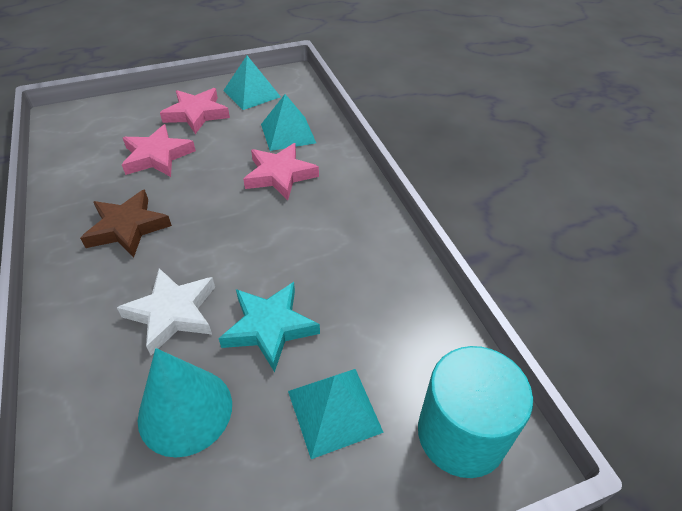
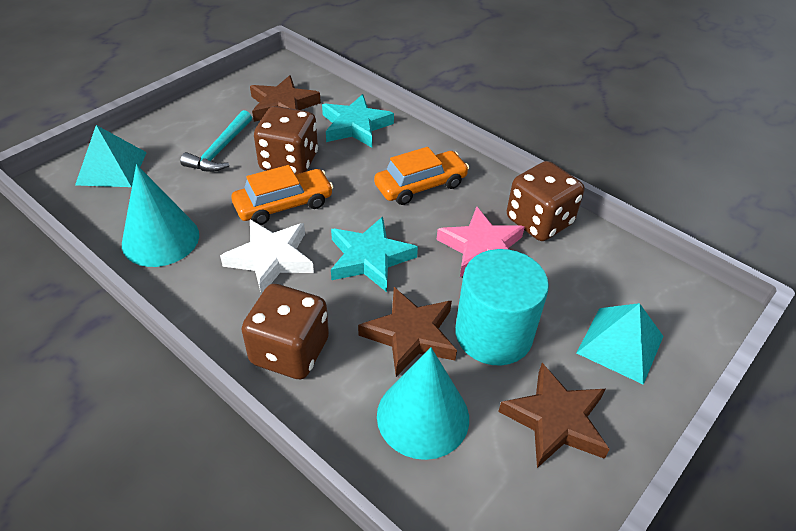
brown dice: none = 0 -> [241,284,329,379] [254,106,318,175] [507,161,584,241] = 3
brown star: [80,189,172,258] = 1 -> [250,75,321,122] [358,287,457,377] [498,363,610,468] = 3
orange car: none = 0 -> [232,165,334,225] [374,147,469,205] = 2
pink star: [122,124,196,177] [160,88,230,134] [243,143,319,200] = 3 -> [437,206,525,277] = 1
turquoise cone: [138,348,232,458] = 1 -> [122,164,199,267] [377,347,469,460] = 2
turquoise hammer: none = 0 -> [180,110,252,172] = 1
turquoise pyramid: [223,56,281,110] [261,94,316,151] [288,369,384,459] = 3 -> [75,125,147,187] [577,303,663,385] = 2
turquoise star: [218,282,320,372] = 1 -> [322,94,394,148] [331,216,418,292] = 2

